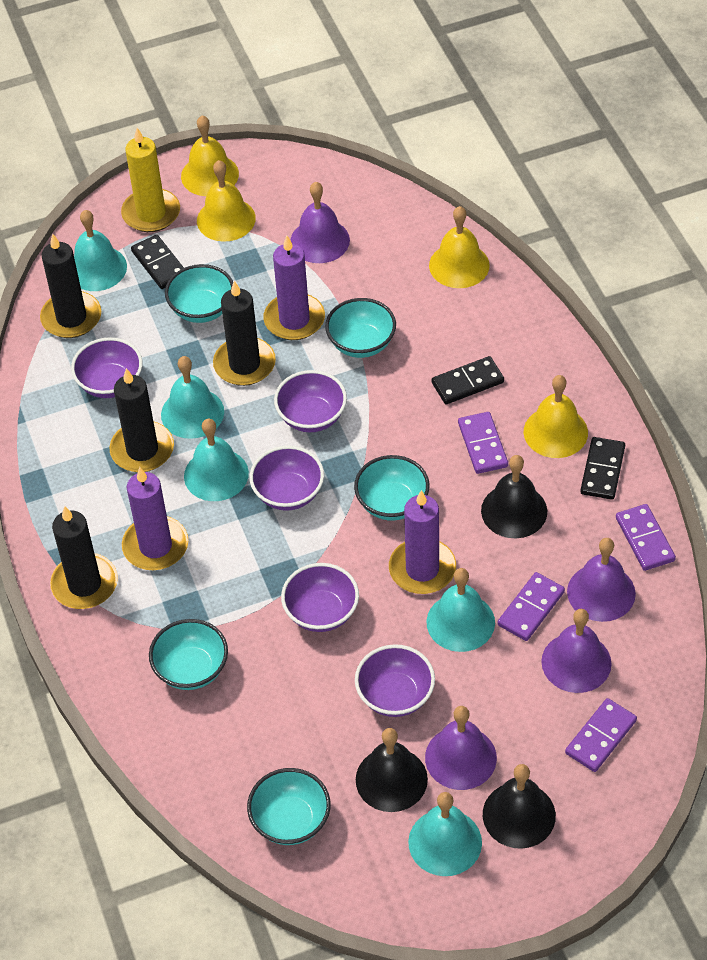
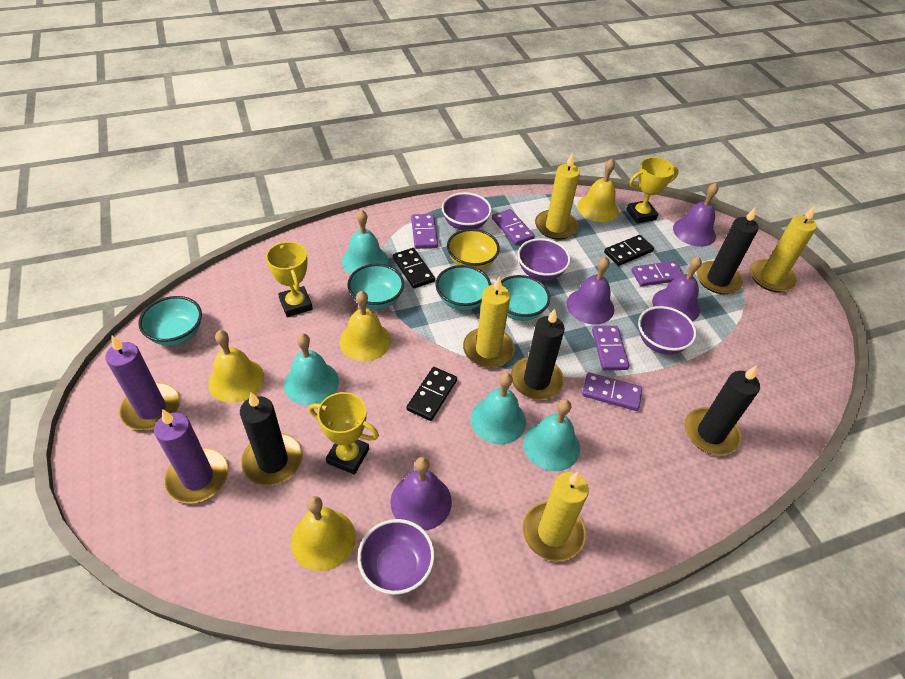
black bell: [356,728,428,812] [481,455,547,538] [483,764,556,849] = 3 -> none = 0
purple bowl: [71,337,143,398] [249,446,324,511] [274,370,347,433] [281,563,359,632] [355,644,435,717] = 5 -> [357,519,435,595] [442,192,492,230] [517,238,571,281] [638,306,697,354] = 4
purple candle: [122,467,188,570] [263,236,325,340] [389,490,456,594] = 3 -> [105,336,180,430] [154,409,228,503] = 2
purple domino: [458,412,508,474] [498,572,565,641] [565,698,637,772] [616,504,676,571] = 4 -> [411,214,438,249] [492,209,535,245] [582,372,642,411] [592,326,629,370] [631,261,684,286] = 5
turquoise bell: [74,210,127,291] [161,356,224,439] [184,419,249,501] [408,792,482,876] [426,568,495,652] = 5 -> [284,333,339,406] [342,209,388,274] [471,373,526,444] [523,399,580,471] = 4
turquoise bowl: [149,619,228,690] [165,264,233,323] [247,768,330,845] [325,298,396,358] [354,455,430,521] = 5 -> [138,296,202,346] [347,264,404,309] [436,265,491,310] [501,275,550,321] = 4
yellow bowl: none = 0 -> [447,229,500,270] = 1
yellow candle: [121,128,180,232] = 1 -> [463,276,515,368] [522,472,589,561] [535,153,580,240] [750,206,817,292] = 4
yellow trophy: none = 0 -> [266,241,313,317] [309,392,379,475] [626,157,679,223] = 3

